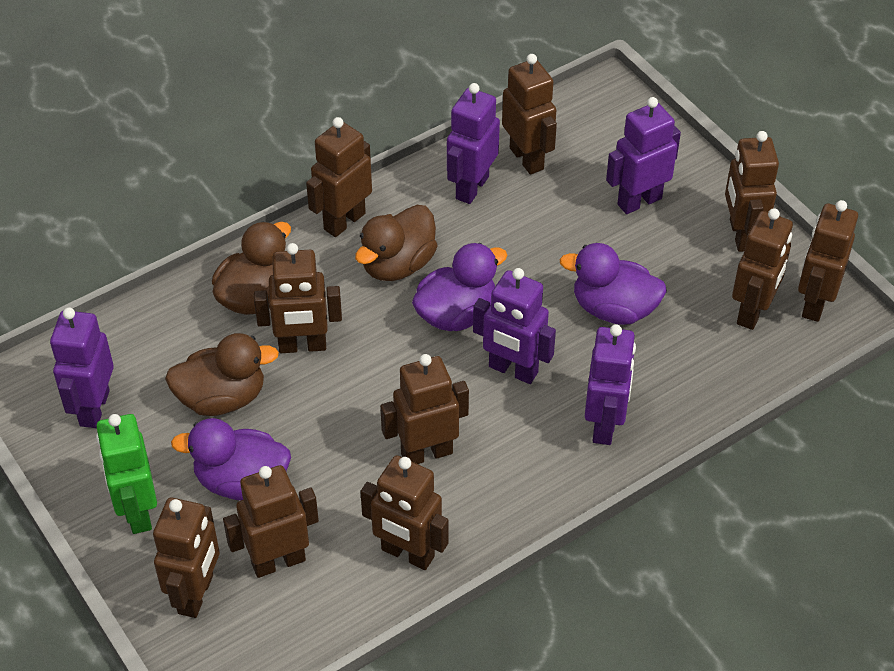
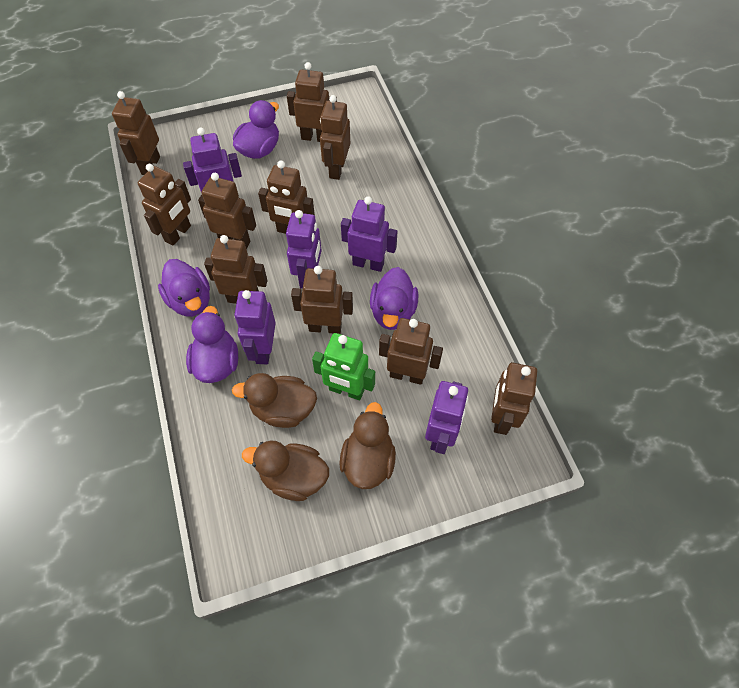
purple duck: [171,418,291,501] [412,243,507,331] [559,243,667,325] = 3 -> [158,259,210,317] [186,306,238,383] [233,100,279,159] [370,267,418,330] = 4

